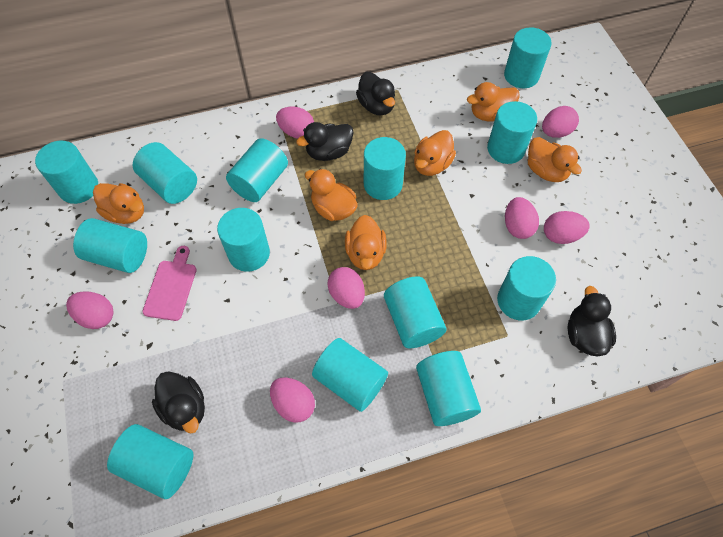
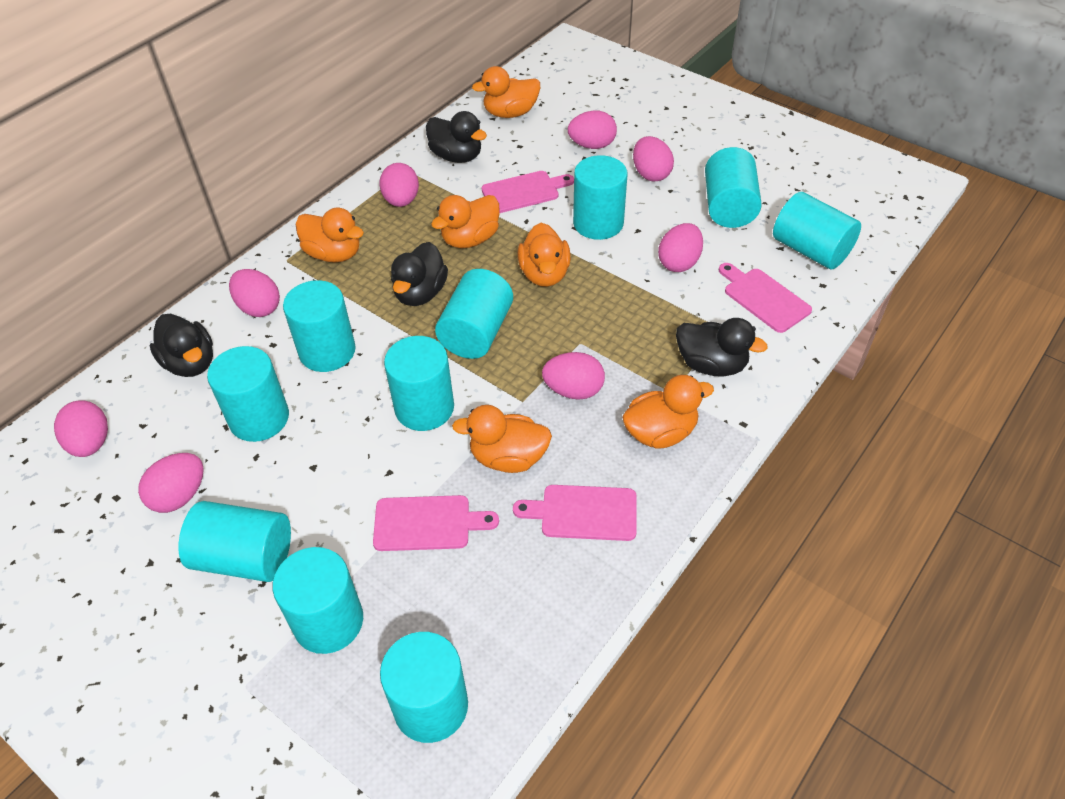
pink cutting board: [142,246,197,321] = 1 -> [373,495,499,551] [481,171,574,213] [513,485,637,541] [719,263,812,333] = 4
pink egg: [66,291,114,329] [270,378,315,423] [276,107,314,138] [328,267,365,309] [505,197,539,239] [542,106,579,138] [544,211,590,244] = 7 -> [54,401,108,457] [138,453,204,513] [229,269,280,317] [379,163,419,207] [542,352,605,400] [568,111,617,149] [633,136,674,182] [658,223,703,272] = 8
turquoise cylinder: [35,141,98,204] [73,218,147,273] [107,424,193,499] [133,142,197,204] [217,208,270,272] [226,138,288,202] [312,338,388,412] [364,137,406,200] [384,276,447,348] [416,351,481,426] [487,101,537,164] [497,256,556,320] [504,27,552,88] = 13 -> [178,501,291,582] [207,346,289,442] [273,547,363,654] [283,280,356,372] [380,632,468,743] [384,336,454,431] [435,269,513,359] [573,155,627,240] [705,147,762,228] [773,192,861,269] = 10

